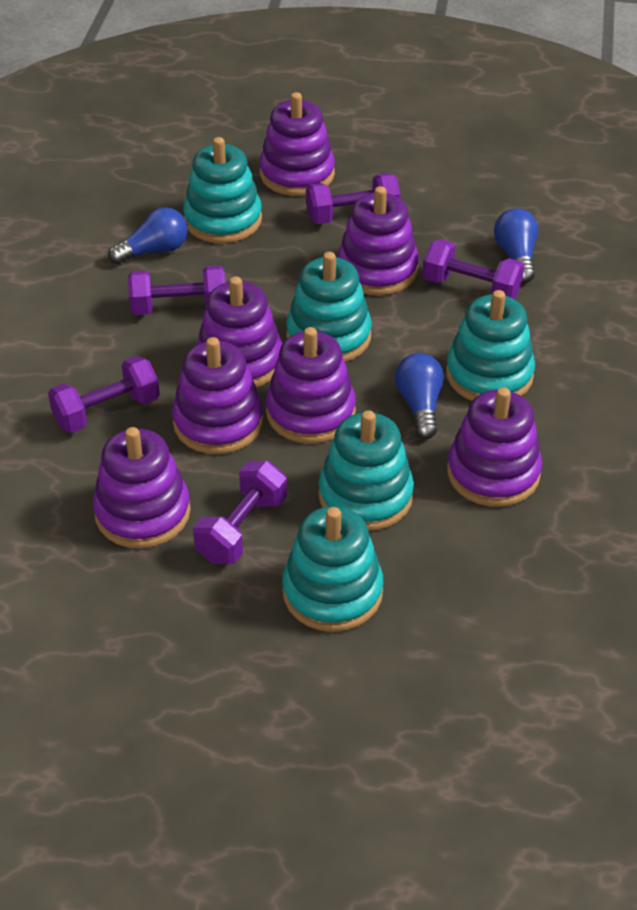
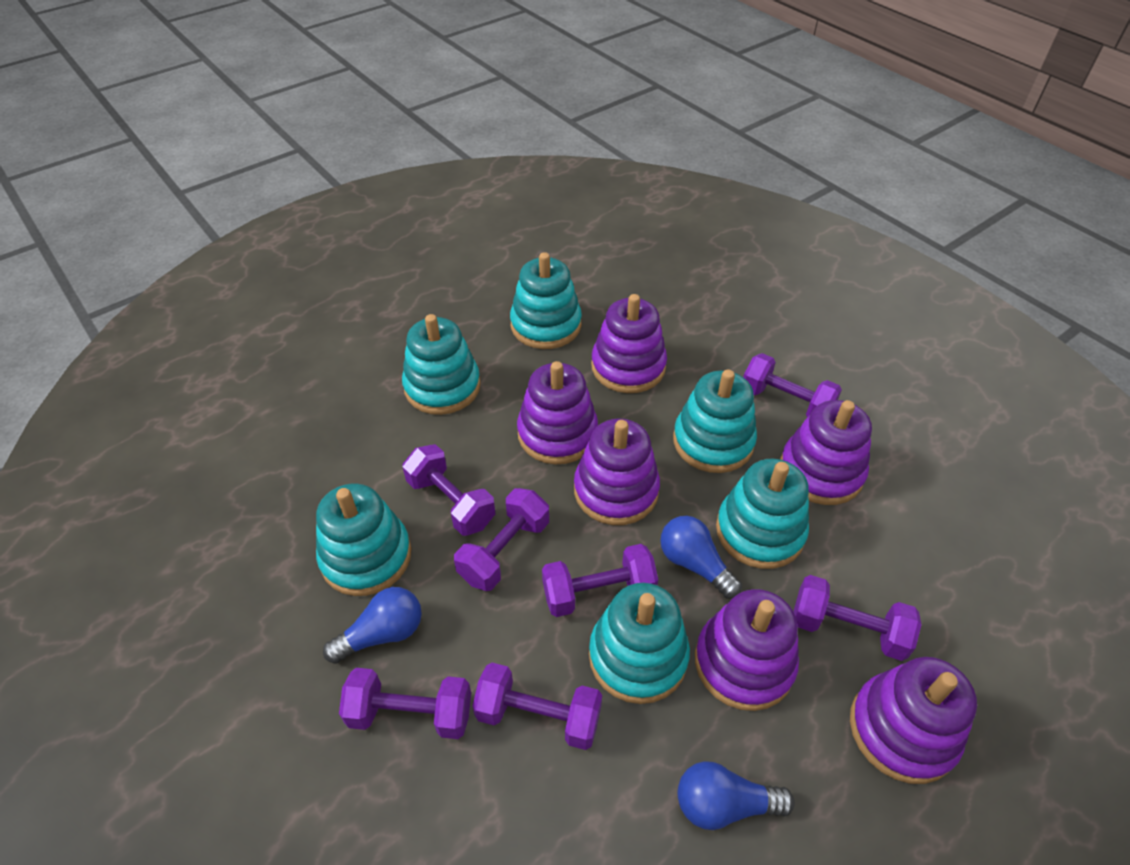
purple dumbbell: [48,356,160,433] [128,266,225,315] [193,461,287,564] [306,173,401,224] [422,239,524,299] = 5 -> [339,668,471,739] [402,444,495,536] [454,488,549,591] [472,663,602,750] [542,544,658,617] [743,353,842,417] [794,575,922,661] = 7
purple stacking toy: [93,427,191,548] [172,337,263,454] [197,276,282,388] [259,92,335,196] [266,327,356,444] [337,186,419,296] [447,387,542,507] = 7 -> [517,361,598,464] [574,418,660,525] [591,294,667,393] [695,589,799,711] [780,400,872,505] [850,657,977,784] = 6
turquoise stacking toy: [183,137,262,243] [282,506,384,632] [286,252,372,362] [319,410,414,531] [446,290,535,401] = 5 -> [316,484,411,596] [402,314,481,415] [510,252,582,349] [589,583,690,704] [673,370,757,473] [716,459,809,569] = 6

